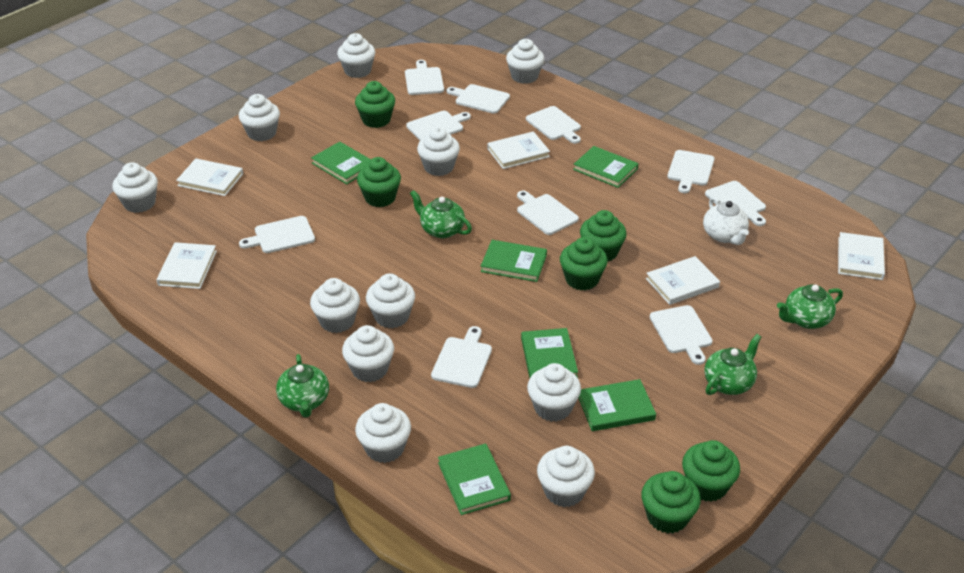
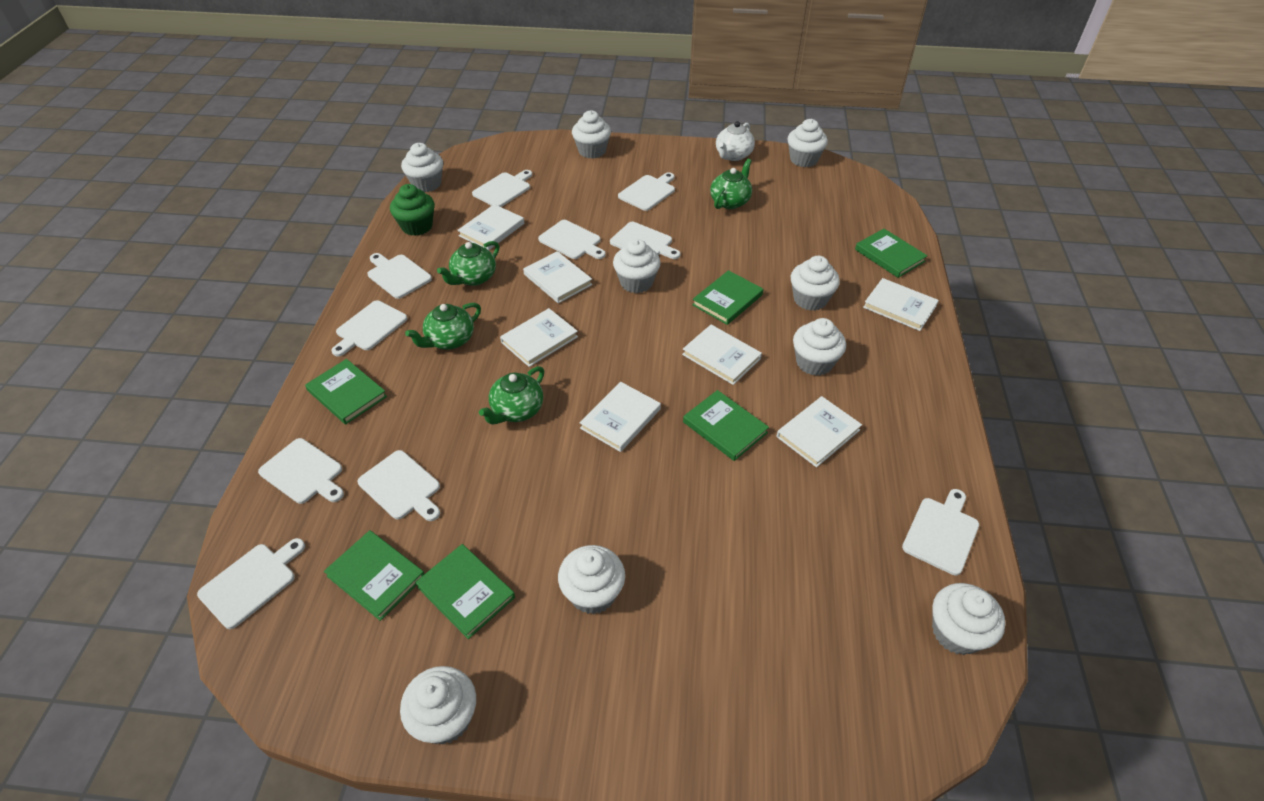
green cupcake: [355,81,395,128] [357,157,401,207] [560,237,608,290] [580,210,627,262] [641,471,701,533] [682,440,740,502] = 6 -> [390,184,435,236] = 1
white book: [156,242,217,289] [176,158,243,196] [487,131,550,169] [646,256,720,305] [838,232,885,280] = 5 -> [457,204,524,250] [500,308,578,367] [523,251,593,303] [580,382,661,452] [682,325,762,385] [776,396,862,467] [863,278,939,331] = 7
white cupcake: [112,162,158,213] [239,94,280,141] [310,278,360,333] [337,33,375,78] [342,325,394,382] [355,403,411,463] [366,273,415,328] [417,127,460,176] [506,39,544,84] [527,363,581,422] [537,446,595,507] = 11 -> [400,666,476,745] [401,143,443,192] [558,545,625,614] [572,110,611,159] [613,239,661,293] [788,119,828,167] [791,256,840,311] [793,318,846,376] [932,583,1006,655] = 9

